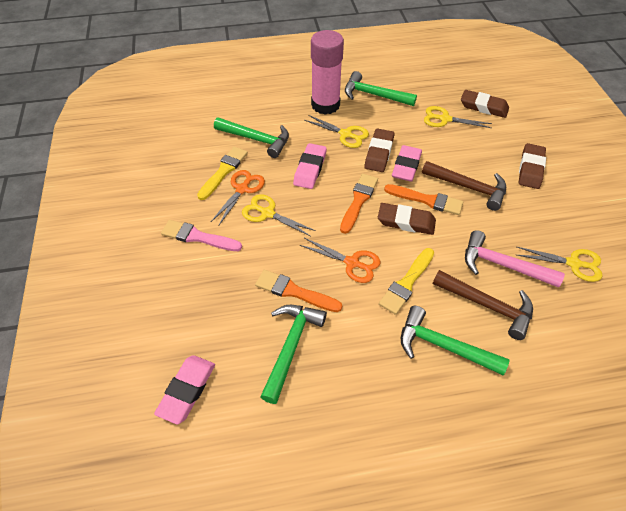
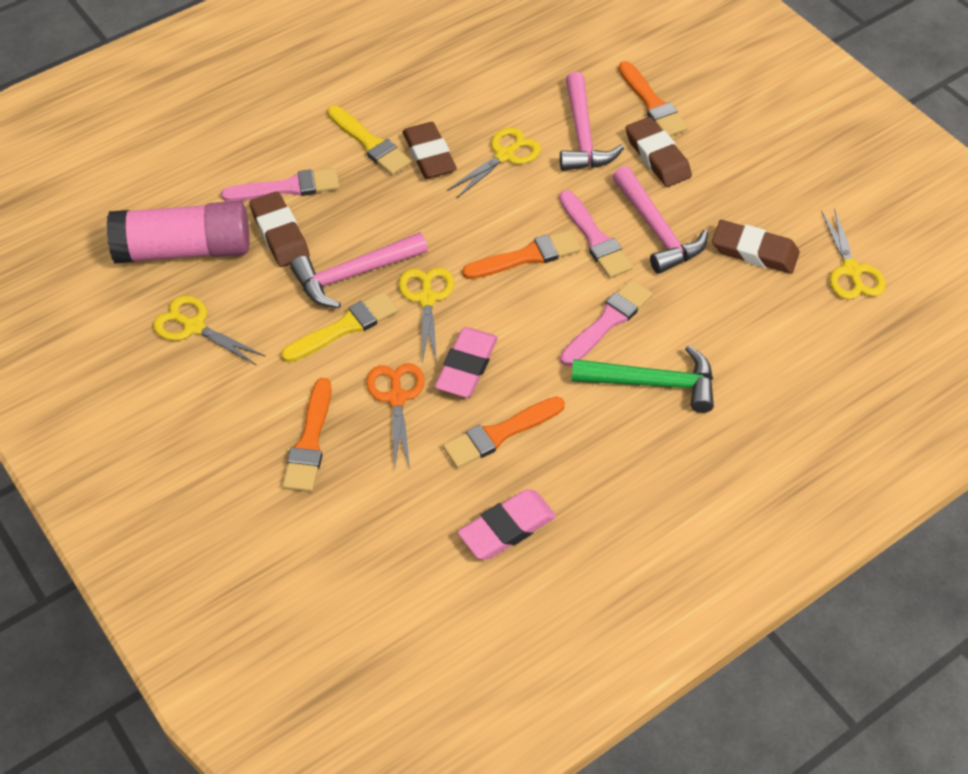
brown hammer: [422,161,506,211] [433,270,533,340] = 2 -> none = 0
green hammer: [214,118,289,158] [260,305,327,404] [345,71,417,106] [401,306,509,375] = 4 -> [571,345,714,413] = 1
orange brush: [255,270,342,312] [340,174,378,234] [384,184,463,215] = 3 -> [282,378,332,492] [443,397,565,468] [462,230,581,279] [618,61,688,137] = 4
orange scissors: [211,170,265,225] [300,238,380,283] = 2 -> [366,363,425,469] = 1
pink brush: [161,220,242,251] = 1 -> [221,168,340,201] [559,190,633,278] [560,279,653,366] = 3
pink eraser: [154,355,215,424] [293,143,327,189] [392,145,422,182] = 3 -> [435,327,498,397] [458,489,556,560] = 2
pink hammer: [465,230,565,288] = 1 -> [290,232,428,308] [560,72,624,171] [613,166,708,274] = 3

